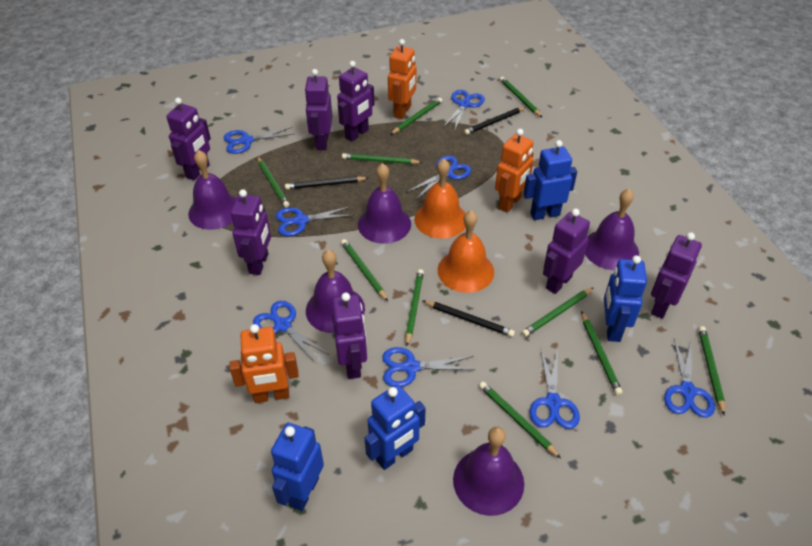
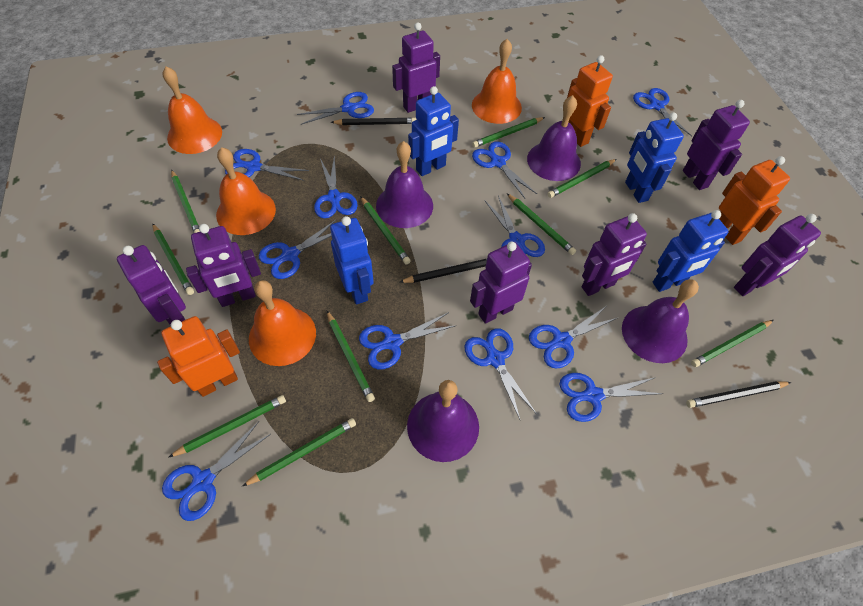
blue scissors: [223,127,294,154] [253,301,328,364] [276,206,354,236] [382,347,475,387] [406,156,471,200] [443,90,485,132] [529,349,580,429] [664,339,715,418] = 8 -> [162,421,271,521] [225,149,309,181] [259,220,336,279] [297,92,374,125] [314,156,358,218] [359,312,457,370] [464,328,537,419] [472,141,537,198] [484,196,545,257] [529,306,617,369] [559,373,663,422] [633,88,692,136] = 12
orange bell: [414,158,466,239] [438,210,494,293] = 2 -> [162,66,222,154] [216,147,276,235] [249,280,316,366] [472,39,522,124] = 4
purple bell: [188,150,236,230] [306,249,365,333] [358,163,411,244] [453,427,524,516] [585,189,639,270] = 5 -> [376,141,433,228] [407,380,479,462] [527,95,581,181] [622,279,699,363] = 4

